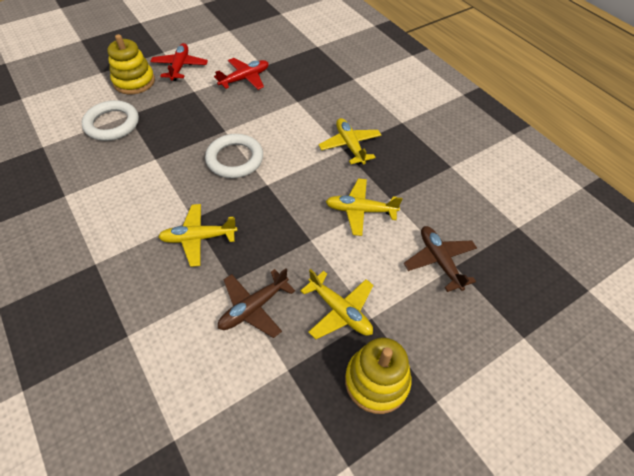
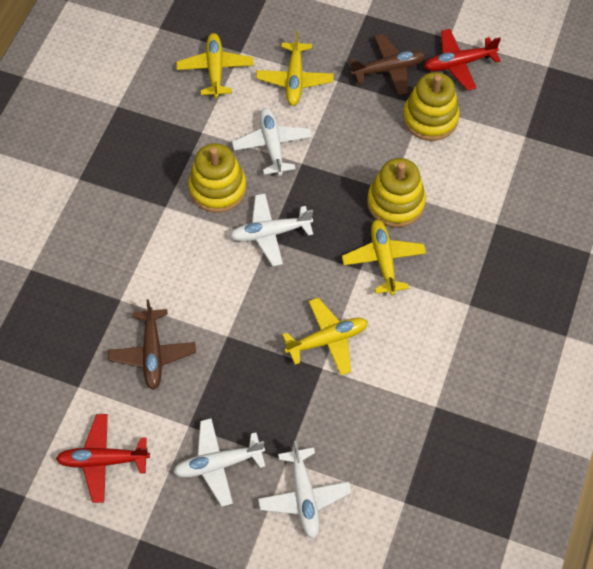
white plane: none = 0 -> [173,418,266,507] [230,193,313,266] [232,108,312,176] [258,441,352,539] = 4
white ring: [82,100,139,141] [205,134,263,178] = 2 -> none = 0
yellow stacking toy: [107,34,155,94] [345,338,411,414] = 2 -> [189,143,247,213] [367,158,426,228] [403,72,460,141] = 3

